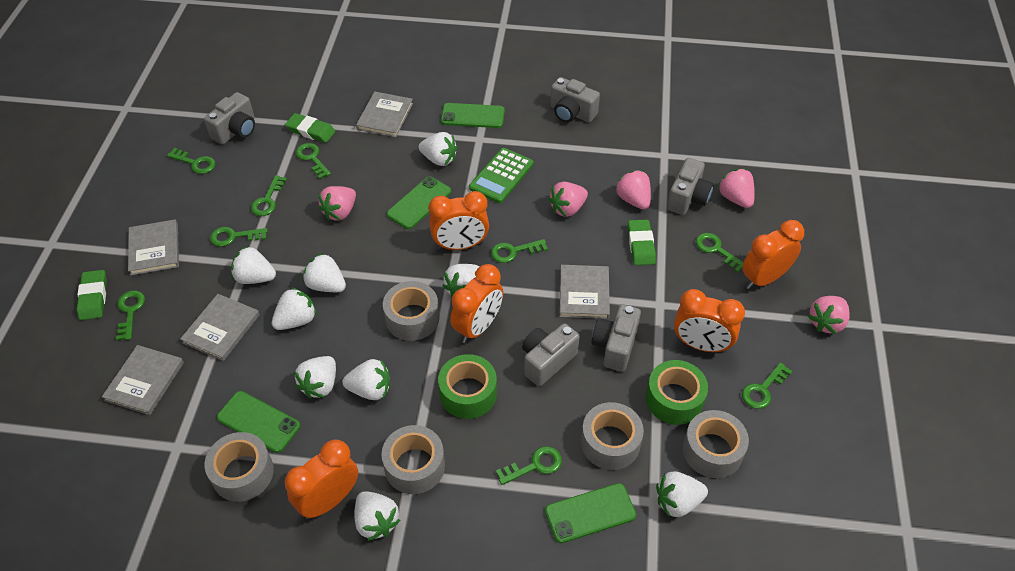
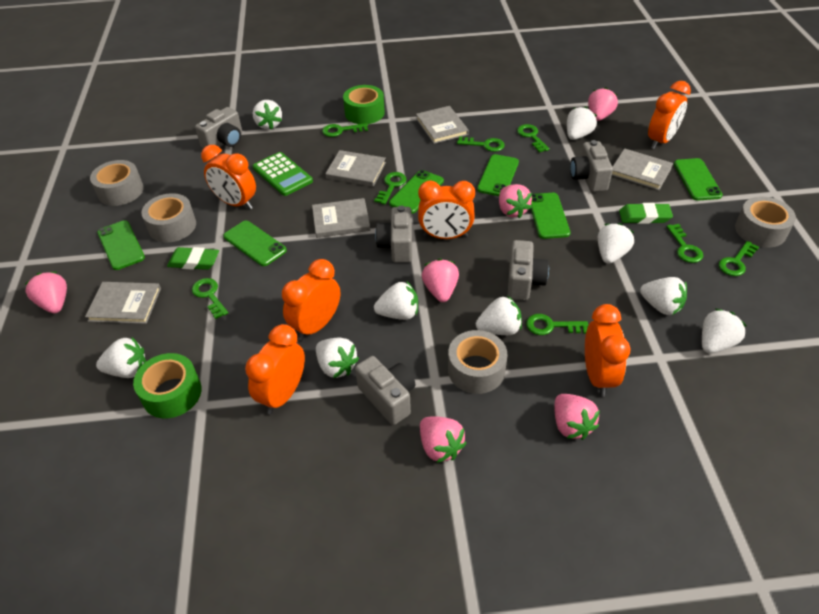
green eraser: [77,270,107,320] [285,113,335,143] [628,220,656,265] = 3 -> [167,247,219,270] [619,203,673,224] = 2
green key: [116,291,145,340] [167,148,216,174] [210,227,268,247] [251,175,287,216] [296,143,331,179] [491,239,548,263] [496,446,562,485] [696,233,743,273] [742,363,792,409] = 9 -> [192,278,228,319] [322,123,368,137] [374,172,406,205] [457,136,505,152] [517,124,549,153] [526,314,588,335] [666,224,703,263] [719,241,759,276] = 8
green phone: [217,391,300,453] [387,177,451,229] [441,103,505,128] [545,483,636,543] = 4 -> [97,220,145,270] [223,221,287,266] [389,170,444,214] [477,154,519,196] [531,193,571,239] [674,158,723,200] = 6
grey tape: [205,432,274,502] [381,425,445,494] [383,281,439,341] [581,402,644,470] [683,410,749,478] = 5 -> [90,160,144,206] [141,193,196,243] [448,330,508,394] [735,197,796,247] = 4
orange clock: [285,439,358,519] [429,191,489,250] [450,264,503,343] [674,289,745,353] [742,220,804,289] = 5 -> [201,145,256,210] [245,324,305,414] [282,259,340,340] [418,181,475,239] [585,304,631,397] [648,81,691,149] = 6
pink strawberry: [318,186,356,221] [548,182,588,217] [615,170,651,210] [718,169,755,208] [808,296,850,334] = 5 -> [25,272,67,313] [420,416,466,463] [422,259,459,302] [499,184,532,218] [554,394,600,440] [588,87,618,121] = 6

